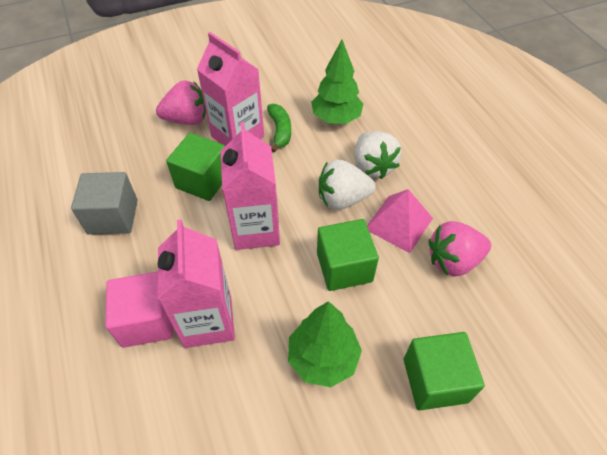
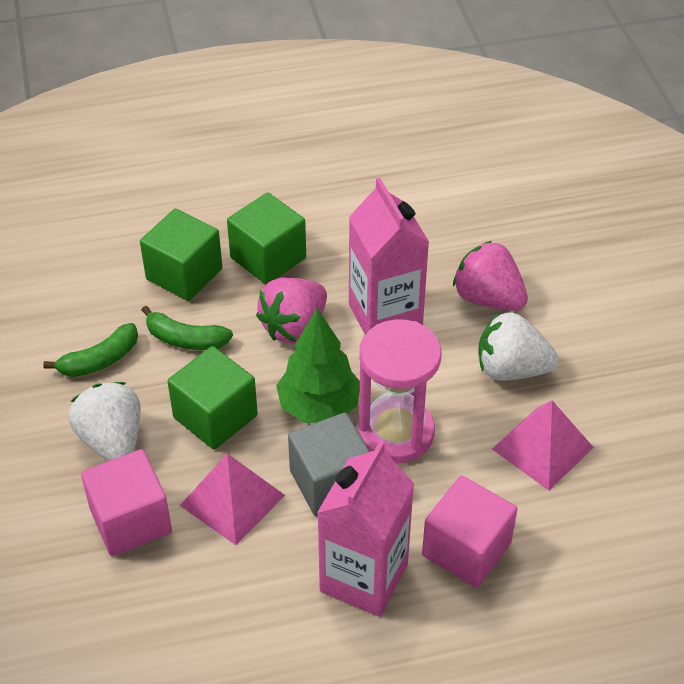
green banana: [267,104,291,153] = 1 -> [43,323,138,377] [142,306,233,350] = 2
green tree: [288,301,362,387] [311,40,363,124] = 2 -> [276,308,360,423] = 1
pink carton: [158,219,235,348] [197,32,264,146] [220,122,280,250] = 3 -> [317,440,414,617] [349,178,429,335] = 2
pink cube: [105,272,173,348] = 1 -> [81,449,172,556] [422,475,517,588] = 2
pink hourglass: none = 0 -> [358,319,441,463] = 1
pink pyramid: [367,189,433,253] = 1 -> [180,453,285,545] [492,401,594,491] = 2

